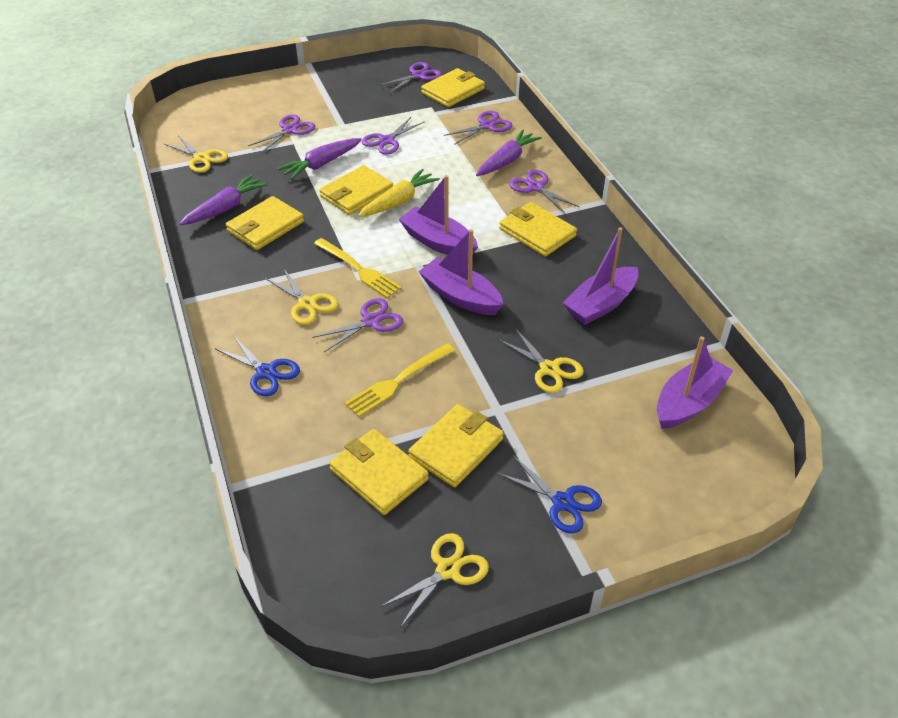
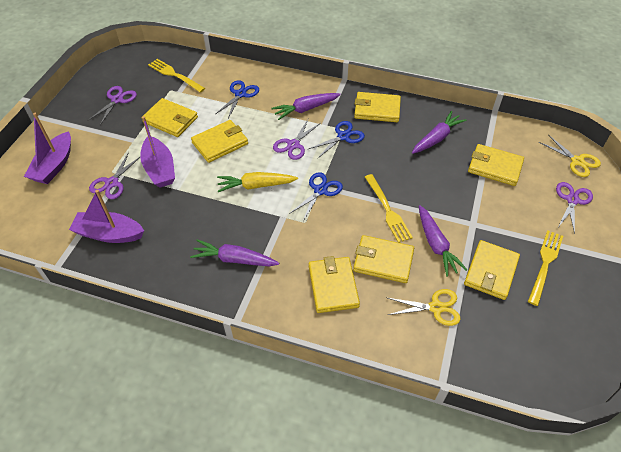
blue scissors: [216,335,300,396] [497,456,602,534] = 2 -> [216,80,259,118] [289,172,343,221] [309,121,365,159] = 3
purple boat: [399,175,478,258] [419,229,503,315] [563,227,639,325] [657,336,733,429] = 4 -> [24,113,71,184] [69,190,144,243] [140,116,175,187] = 3
purple carrot: [179,174,268,225] [278,138,362,180] [476,130,542,176] = 3 -> [190,239,279,266] [271,93,341,120] [412,111,467,154] [419,205,467,277] = 4
purple scissors: [248,114,315,153] [312,298,403,352] [362,117,424,155] [378,62,442,93] [444,111,513,145] [509,169,580,213] = 6 -> [89,86,137,125] [89,152,140,199] [273,119,321,160] [556,182,593,235] = 4
yellow fork: [314,238,402,298] [345,343,455,417] = 2 -> [148,59,205,93] [365,174,413,243] [528,230,563,306] = 3
yellow scissors: [163,135,228,173] [265,268,338,325] [380,533,489,628] [498,328,584,393] = 4 -> [388,289,461,326] [539,135,601,177] = 2
yellow wallet: [226,196,304,250] [319,165,393,215] [329,429,429,515] [408,404,504,487] [421,68,485,107] [499,202,577,256] = 6 -> [141,98,198,137] [191,120,248,163] [309,256,360,313] [353,235,414,283] [354,92,401,122] [464,240,520,300] [468,144,524,186] = 7

